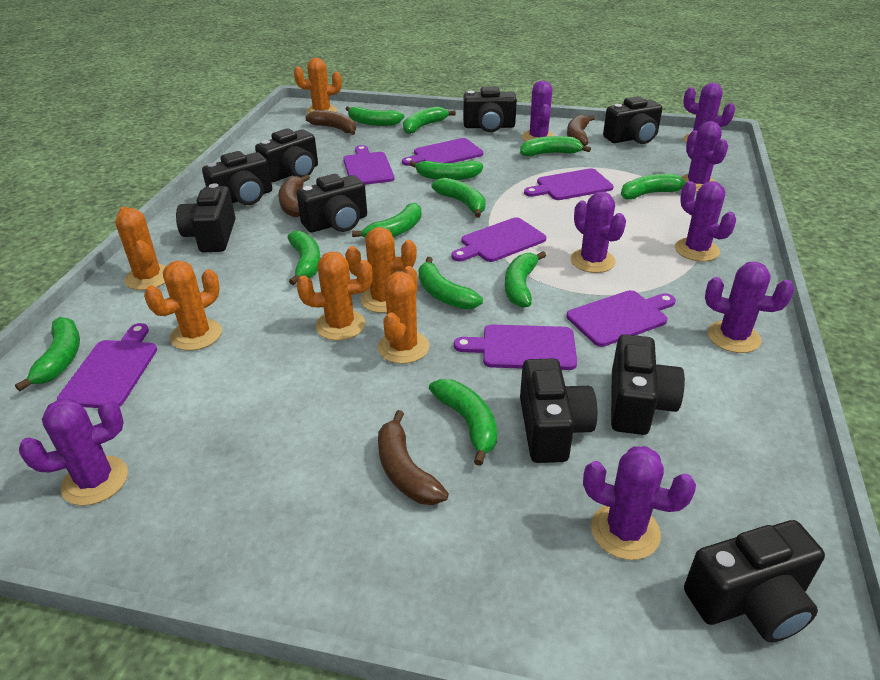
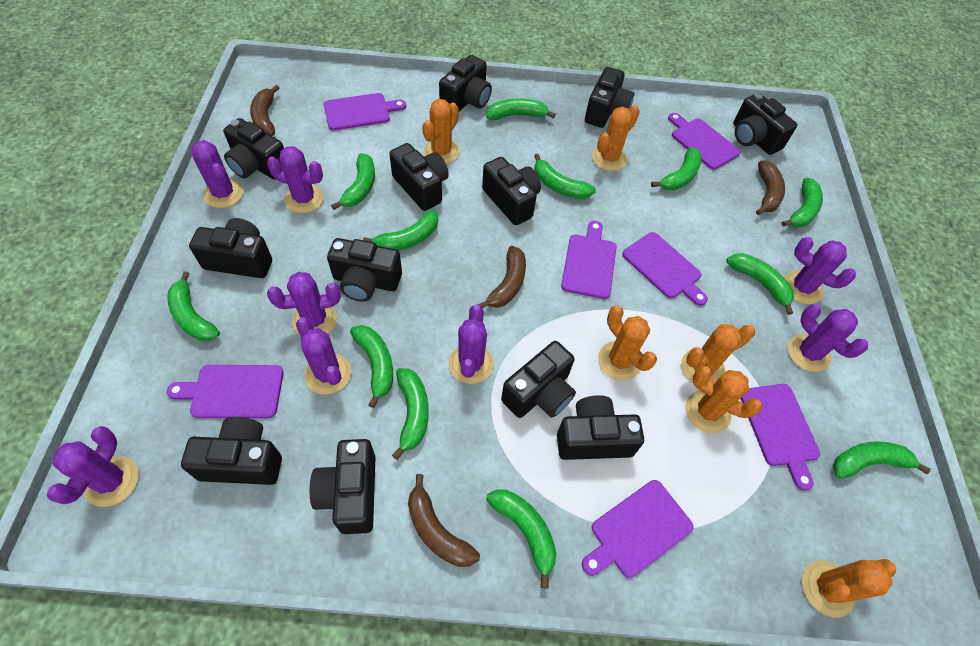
black camera: [176,183,235,253] [202,151,272,205] [255,128,318,182] [296,174,367,232] [463,86,517,132] [520,358,597,463] [603,96,662,144] [611,334,685,435] [684,520,825,642] = 9 -> [181,417,282,485] [189,218,272,278] [223,118,284,179] [310,439,376,534] [327,238,402,301] [389,143,449,211] [439,55,492,111] [482,157,541,225] [501,341,576,418] [557,395,644,460] [585,67,634,128] [733,93,797,155] = 12

